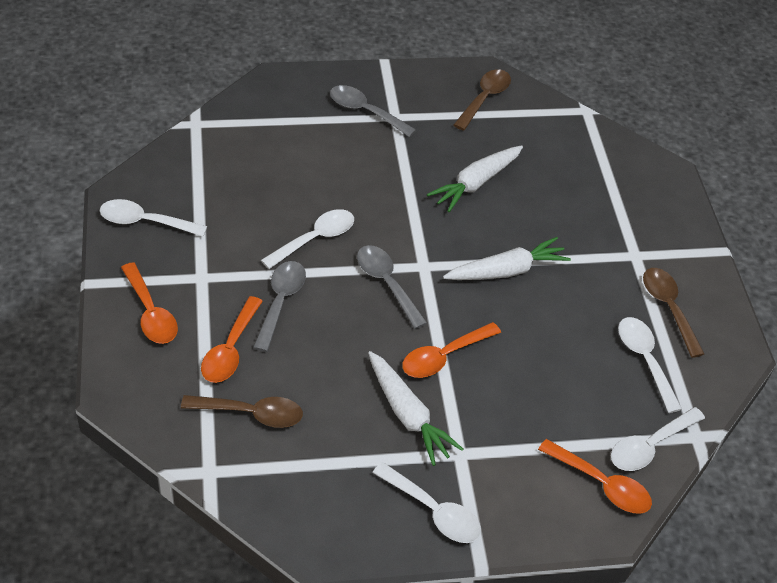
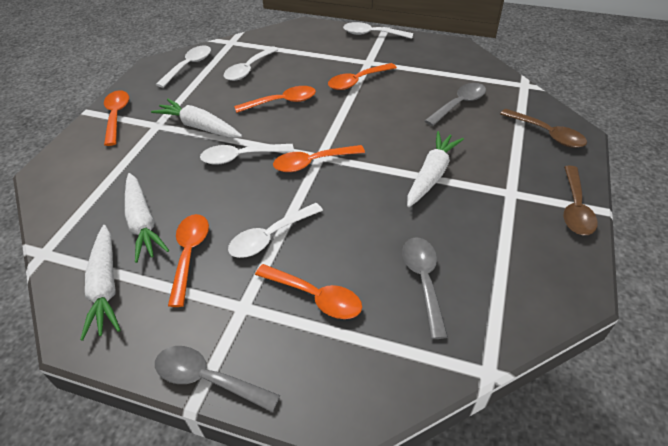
brown spoon: [181,395,303,428] [453,69,511,131] [643,268,704,358] = 3 -> [500,109,587,148] [563,165,598,235] = 2
orange spoon: [121,262,178,344] [201,296,263,383] [402,322,501,378] [538,439,652,514] = 4 -> [104,90,129,146] [168,214,209,307] [234,86,316,113] [255,264,362,319] [273,145,365,172] [328,63,397,90] = 6
white carrot: [368,351,463,466] [427,145,523,212] [443,237,571,280] = 3 -> [80,225,121,341] [125,173,169,263] [151,99,242,138] [407,131,464,207] = 4

